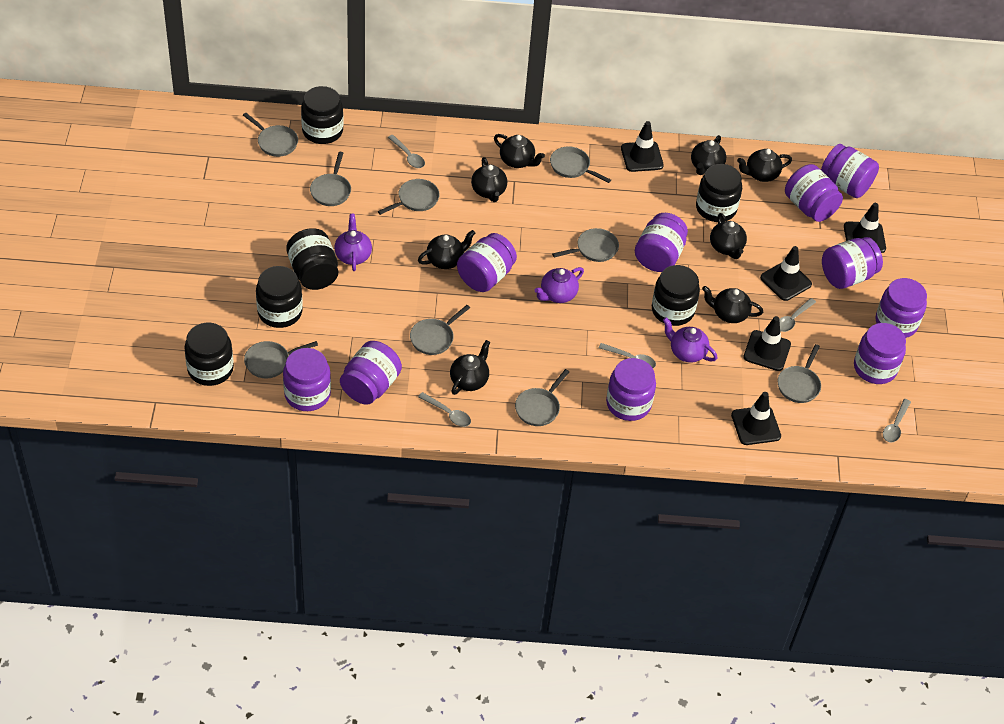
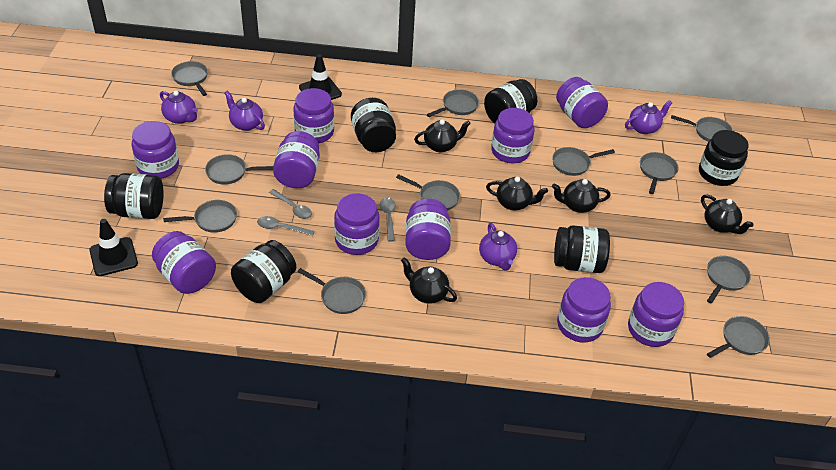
black teapot: [418,230,475,269] [450,340,490,395] [471,157,507,202] [494,134,545,168] [691,135,726,175] [702,286,763,323] [710,213,747,259] [737,149,792,182] = 8 -> [401,257,457,304] [414,119,471,152] [486,177,548,210] [552,179,611,213] [701,194,754,234] = 5
black traffic cone: [621,121,664,172] [731,392,781,445] [743,316,791,371] [760,246,812,301] [844,203,886,253] = 5 -> [89,219,138,276] [299,54,342,100] = 2
grey pan: [243,113,298,157] [244,341,318,378] [310,152,351,206] [378,179,440,215] [410,305,470,355] [515,369,569,426] [550,146,611,183] [552,228,619,262] [778,344,821,403] = 9 -> [163,200,237,233] [171,61,208,96] [205,154,273,185] [298,268,366,314] [396,174,460,211] [427,89,479,117] [552,147,615,176] [640,152,679,194] [671,115,733,142] [707,256,751,304] [707,316,770,358] = 11
grey spoon: [388,135,425,168] [418,392,471,427] [598,343,656,368] [779,298,816,332] [883,399,911,443] = 5 -> [257,216,315,236] [269,189,312,219] [380,197,396,242] = 3
purple teapot: [334,214,372,271] [535,267,584,303] [663,317,717,363] = 3 -> [160,91,198,124] [224,90,265,131] [479,223,517,271] [625,100,672,134] = 4

